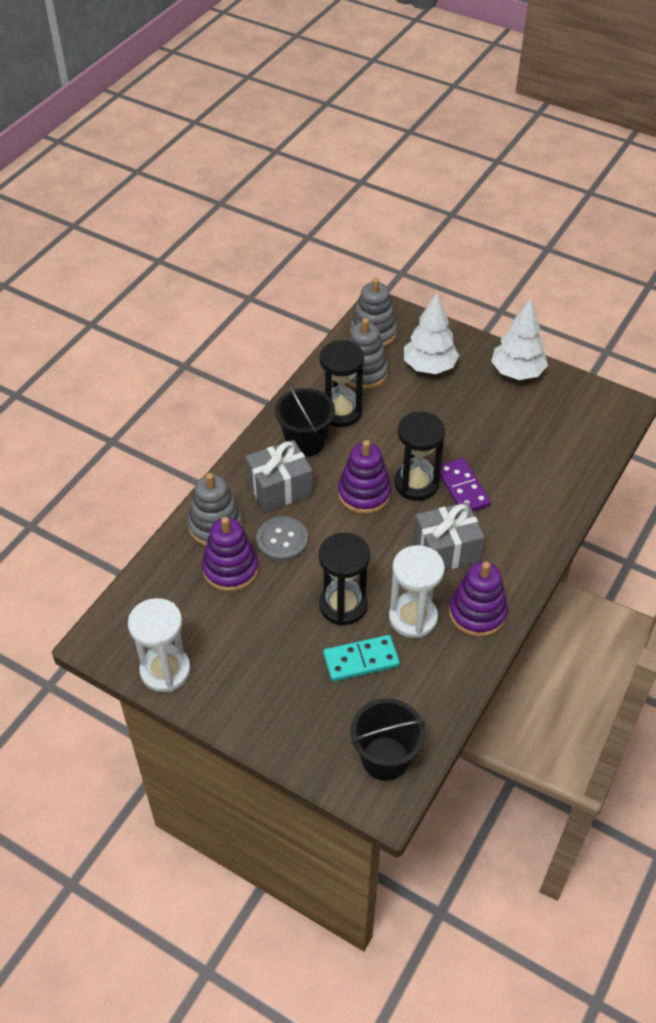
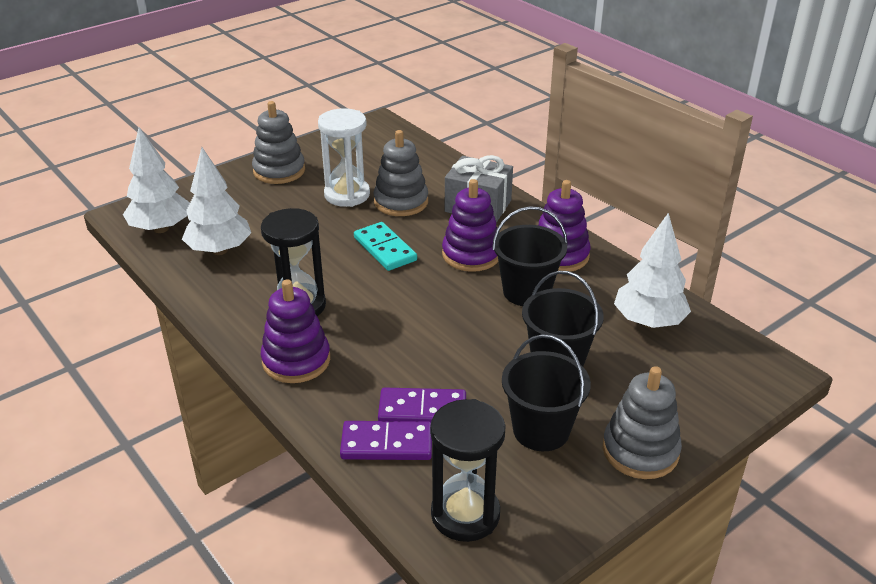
black bucket: [275,382,335,457] [351,698,425,781] = 2 -> [492,206,568,306] [502,334,591,451] [522,271,604,366] = 3
black hourglass: [319,340,364,427] [319,533,370,626] [394,412,445,501] = 3 -> [261,208,326,316] [430,399,505,542] = 2
grey button: [256,516,308,561] = 1 -> none = 0
grey gift: [246,440,313,512] [414,502,485,571] = 2 -> [445,155,513,223] = 1
purple domino: [440,458,491,512] = 1 -> [340,421,432,460] [378,388,466,422] = 2
white hourglass: [128,598,191,692] [389,545,445,638] = 2 -> [318,108,370,207] = 1
white tree: [404,293,459,374] [491,298,548,380] = 2 -> [123,127,190,233] [182,147,251,255] [614,213,691,328] = 3

